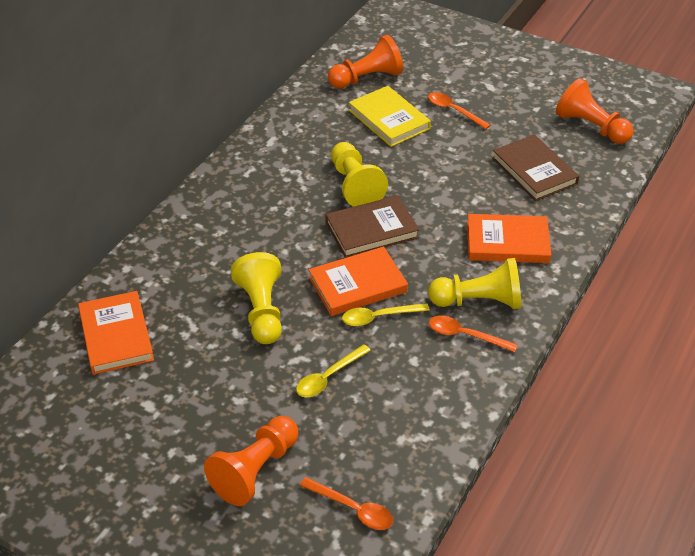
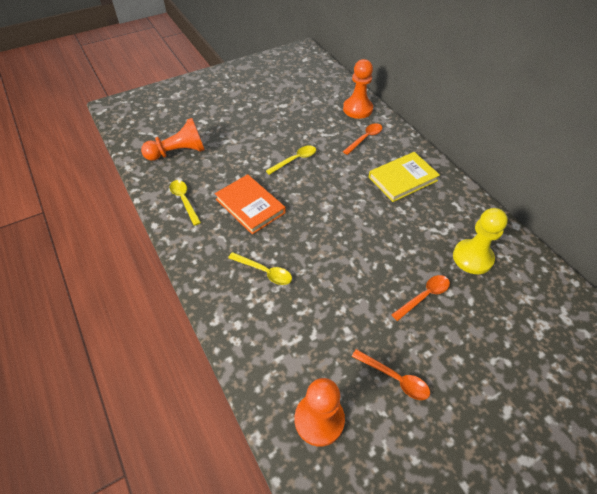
brown book: [325,195,420,258] [492,134,579,201] = 2 -> none = 0
orange book: [78,291,154,375] [309,246,408,316] [467,214,551,263] = 3 -> [215,174,286,234] = 1
yellow pawn: [231,252,282,344] [331,142,388,207] [428,258,521,309] = 3 -> [453,208,508,274] = 1
yellow spoon: [296,344,371,398] [342,303,430,326] = 2 -> [170,180,201,226] [228,252,292,285] [266,146,316,175] = 3

